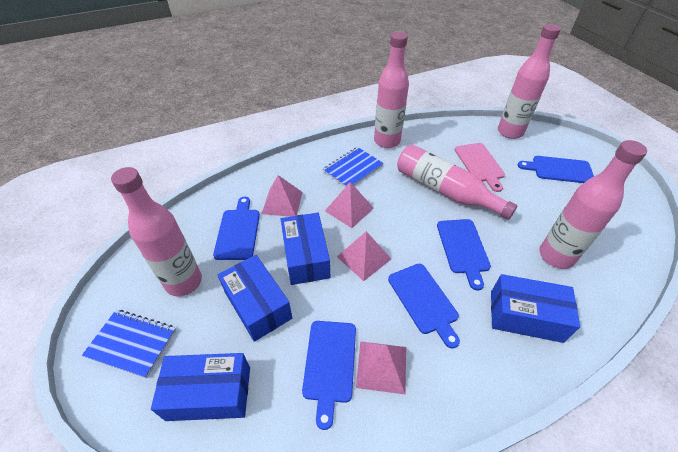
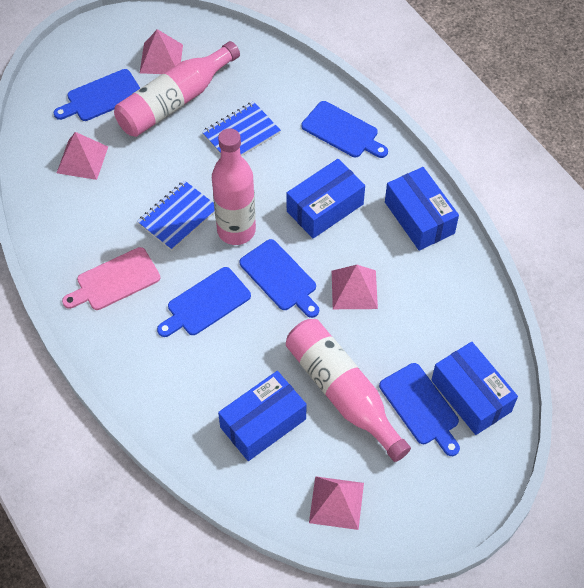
pink bottle: [111,167,202,296] [374,32,409,148] [397,144,517,220] [498,24,561,139] [539,140,647,269] = 5 -> [114,41,240,137] [212,128,256,245] [286,319,411,462] = 3

